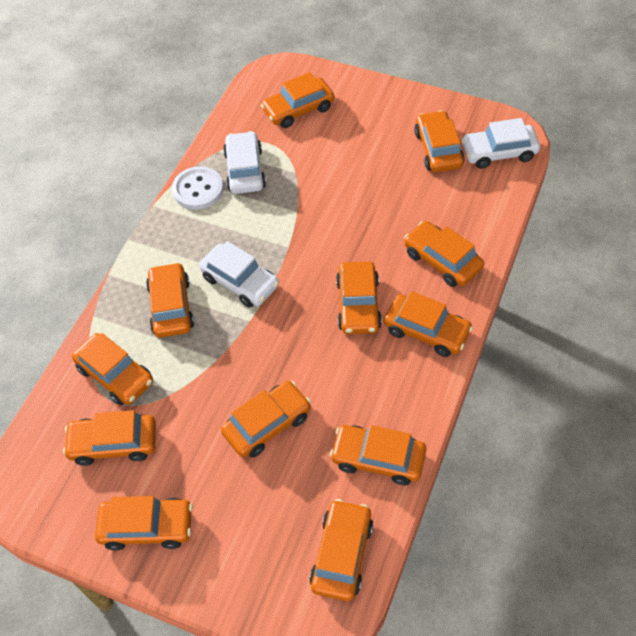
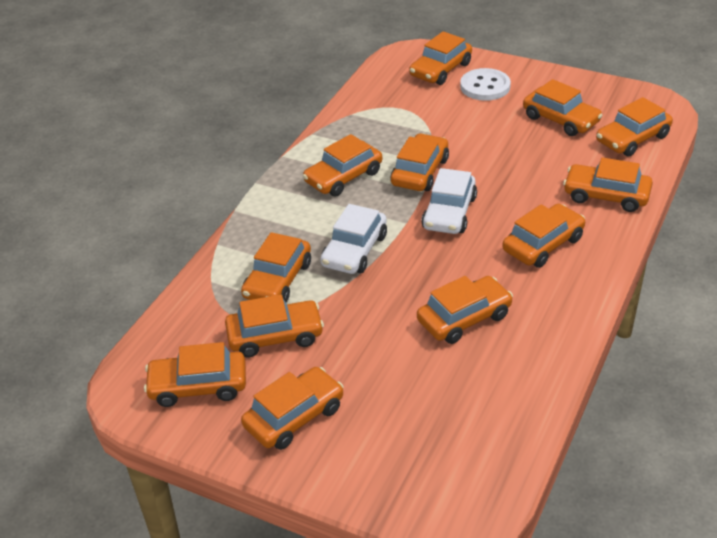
white car: [199,241,279,308] [223,131,266,194] [461,118,540,169] = 3 -> [320,204,387,274] [421,168,477,234] = 2

